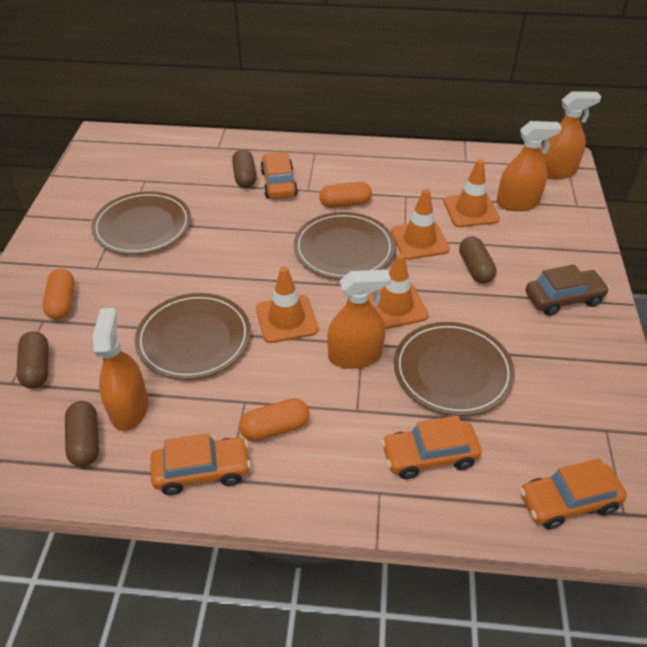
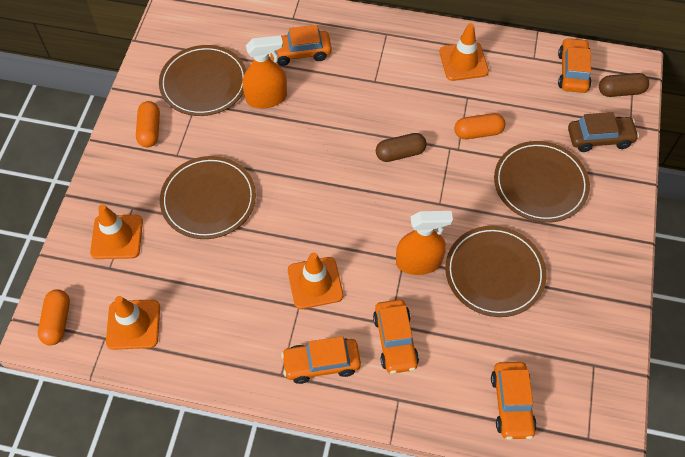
brown capsule: [17,331,48,389] [65,401,99,467] [232,149,257,188] [459,236,497,284] = 4 -> [376,133,427,162] [599,73,649,97] = 2
orange car: [150,433,251,495] [260,152,298,199] [381,416,482,479] [520,459,627,529] = 4 -> [269,25,332,66] [281,336,361,384] [373,300,419,374] [491,362,537,440] [558,37,591,93] = 5
orange spray bottle: [93,308,148,431] [327,270,390,369] [497,121,562,211] [540,91,601,179] = 4 -> [243,36,287,108] [396,211,453,275] = 2

